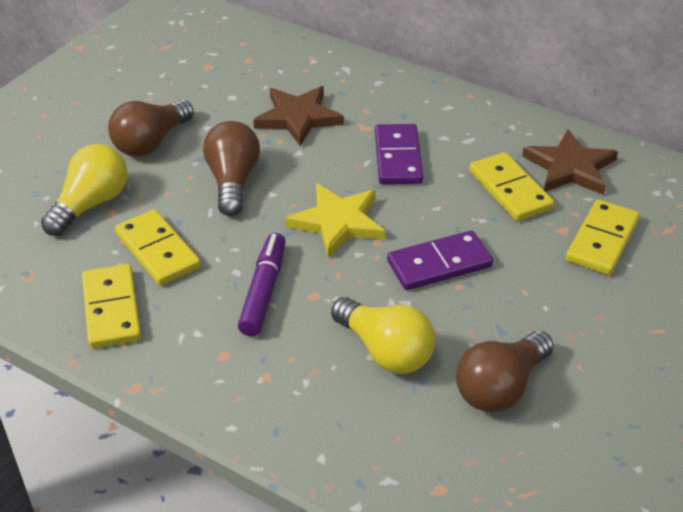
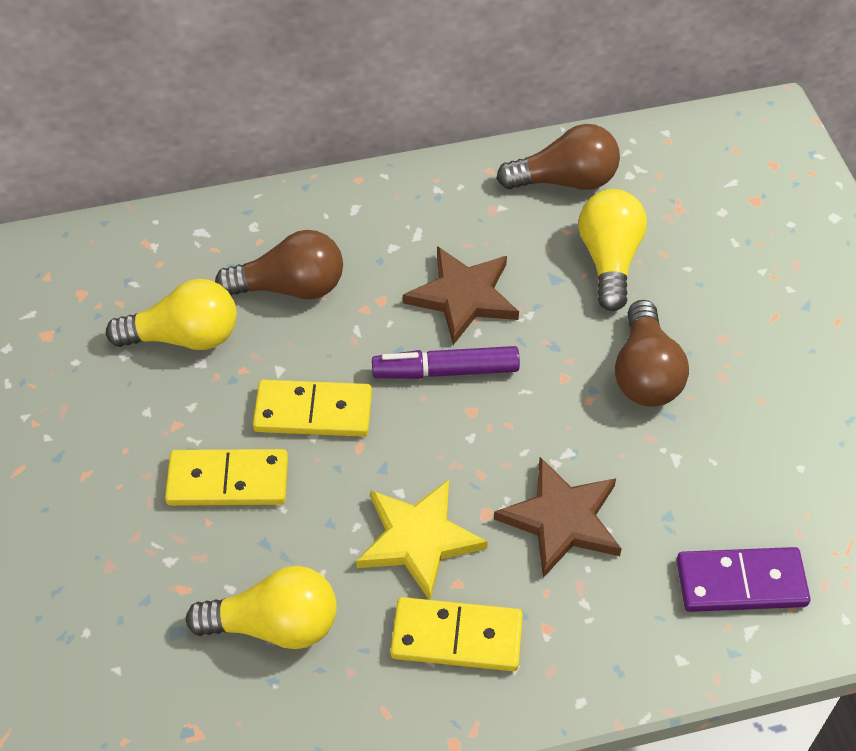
purple domino: [375,124,423,184] [387,230,493,290] = 2 -> [677,547,810,612] = 1
yellow domino: [82,264,141,348] [115,209,201,286] [469,152,554,221] [566,199,640,275] = 4 -> [165,449,288,505] [253,380,372,437] [390,597,523,671] = 3
yellow light bulb: [41,144,127,236] [331,297,435,374] = 2 -> [106,279,237,350] [186,566,337,649] [579,189,647,311] = 3

